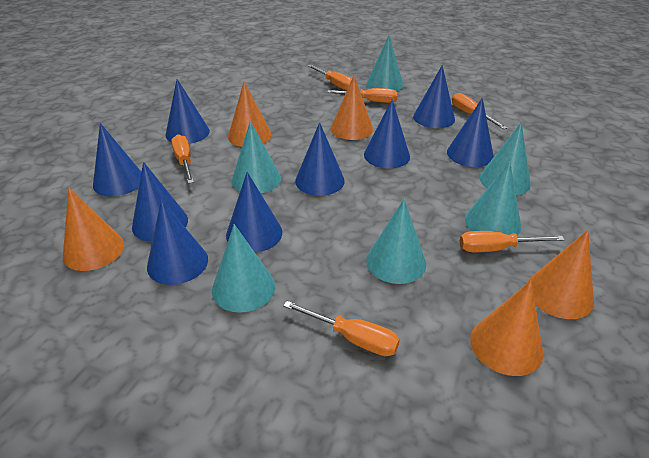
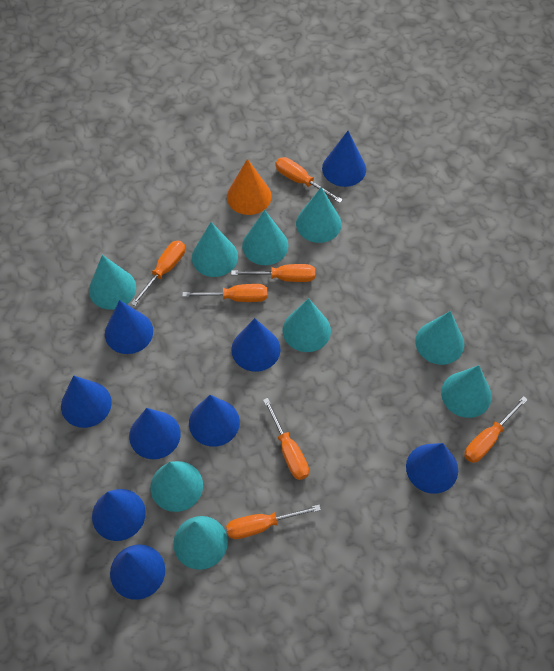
orange cone: [63,188,124,271] [228,82,272,147] [331,75,373,140] [470,281,543,376] [527,230,594,319] = 5 -> [227,159,272,215] = 1
orange screwdriver: [171,134,194,184] [283,301,400,356] [308,65,352,91] [327,88,398,103] [452,93,507,129] [460,231,565,252] = 6 -> [131,241,185,306] [182,284,267,302] [226,505,321,539] [231,264,315,282] [263,398,309,480] [276,157,343,203] [464,396,528,463] = 7
turquoise cone: [212,224,275,313] [232,121,281,193] [366,36,404,91] [366,199,426,284] [465,161,521,236] [480,122,531,195] = 6 -> [89,255,136,310] [150,461,203,512] [173,516,228,570] [192,222,238,277] [242,210,288,265] [283,298,331,352] [296,187,342,243] [415,311,464,365] [441,365,492,418] = 9

